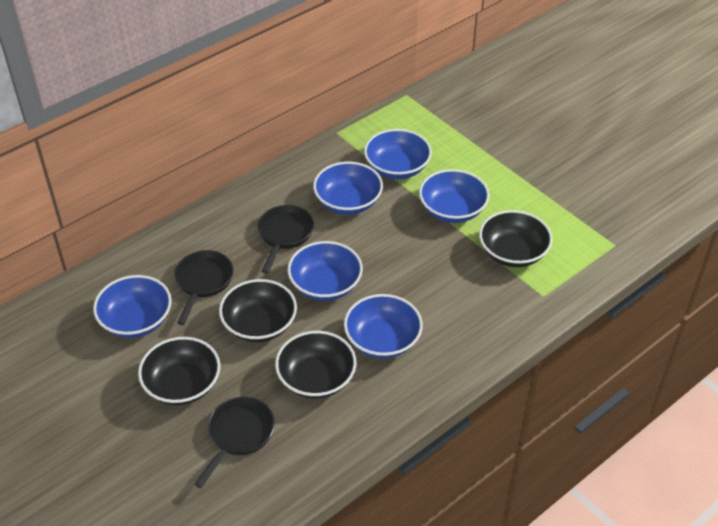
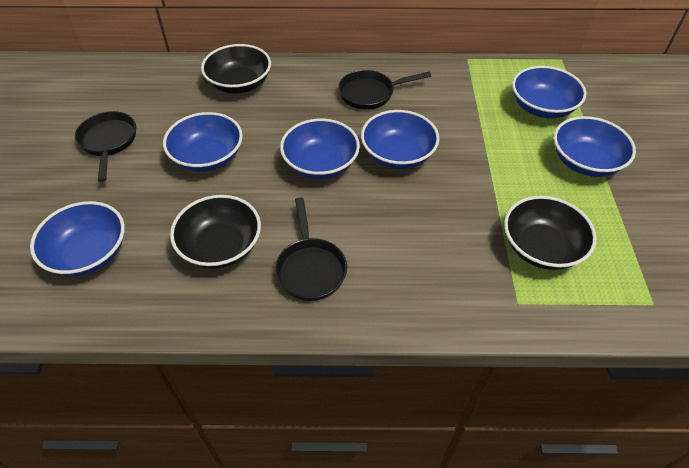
black bowl: [138,337,220,405] [219,279,297,342] [275,331,357,399] [479,210,553,267] = 4 -> [170,195,261,269] [201,44,271,94] [504,196,597,270] = 3

